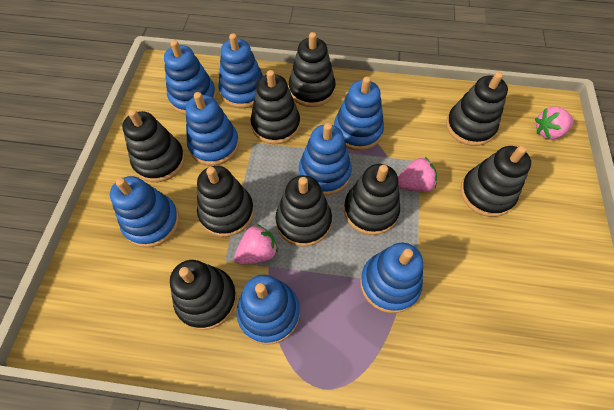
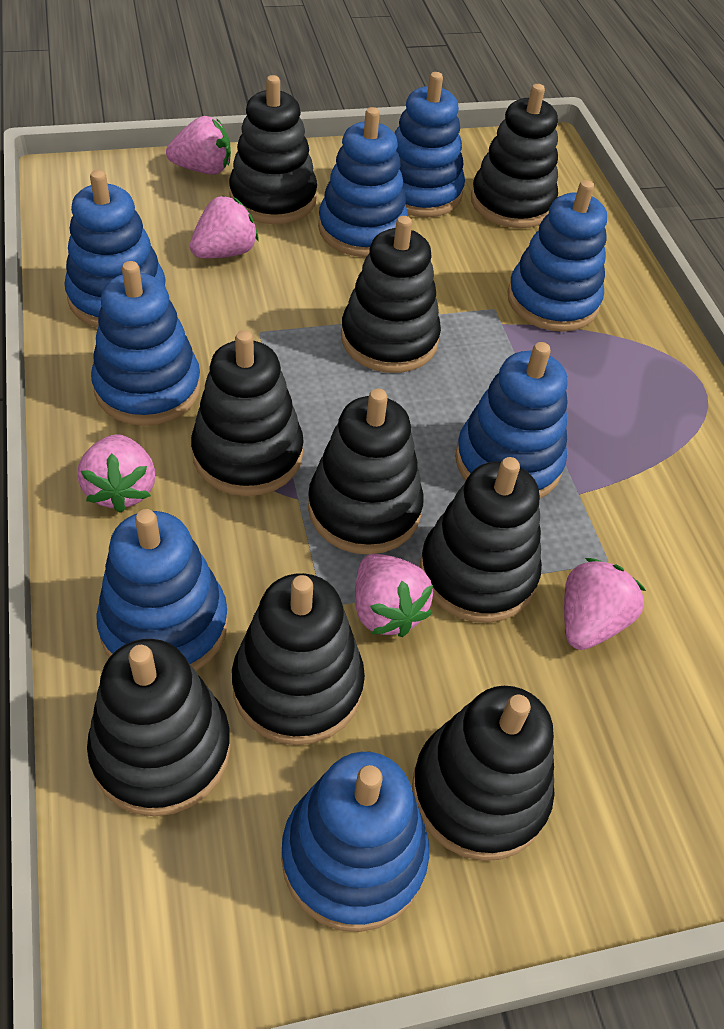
pink strawberry: [234,224,278,265] [398,157,437,192] [535,107,574,139] = 3 -> [78,434,155,513] [166,116,231,175] [190,196,259,258] [355,554,433,637] [564,558,646,650] = 5

